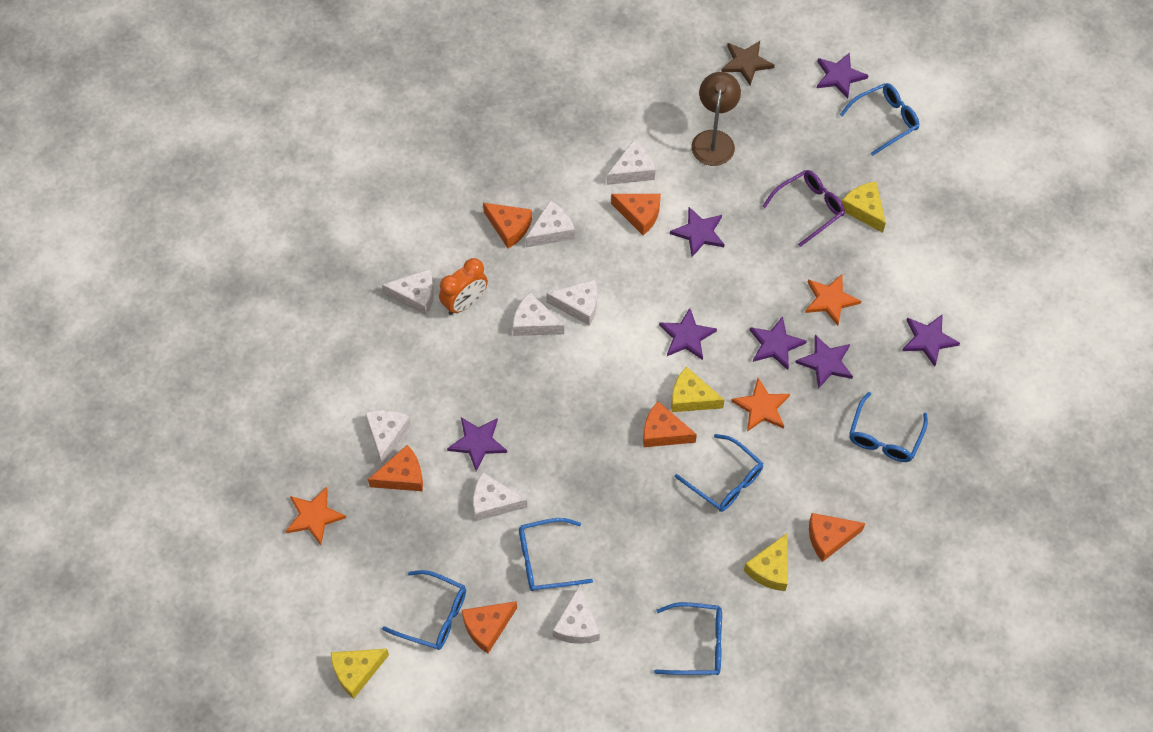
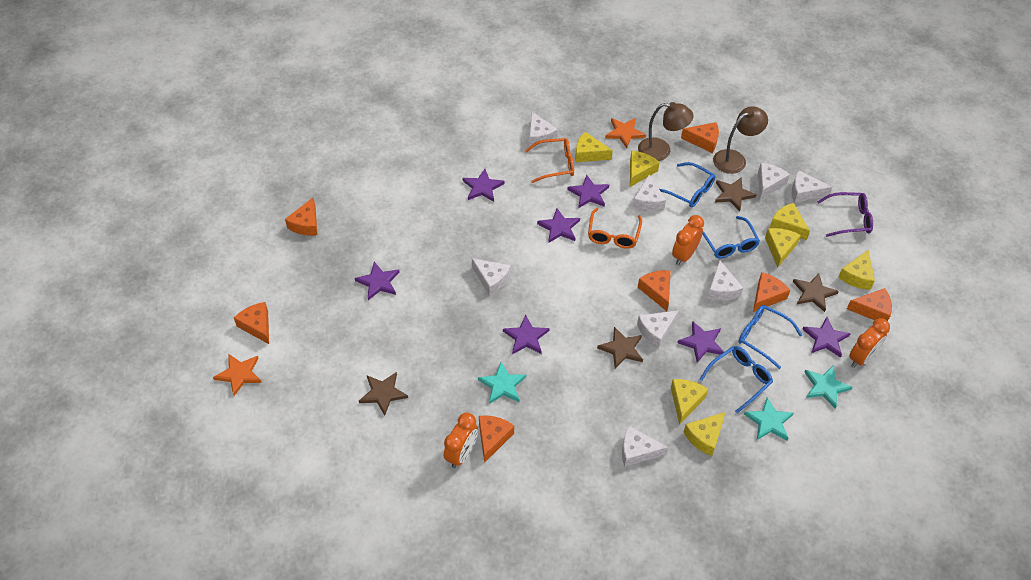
blue glasses: [382,570,466,650] [519,518,593,591] [654,602,722,675] [675,434,763,512] [840,83,919,156] [849,392,928,462] = 6 -> [659,162,716,207] [700,346,773,413] [702,216,760,259] [738,305,802,369] = 4
brown lamp: [691,72,741,166] = 1 -> [638,102,694,161] [713,106,768,174] = 2
brown star: [721,41,775,85] = 1 -> [359,372,408,416] [597,327,643,368] [715,177,757,211] [793,273,839,312] = 4
orange cheese: [368,445,423,491] [462,601,517,653] [483,203,532,248] [611,194,661,235] [643,401,697,447] [809,513,866,562] = 6 -> [234,302,269,344] [285,197,318,236] [479,415,514,463] [638,270,671,311] [681,122,719,153] [753,272,790,312] [847,288,892,321] = 7
orange clock: [439,258,488,315] = 1 -> [444,413,478,468] [672,215,704,265] [849,318,890,368] = 3
orange glasses: none = 0 -> [525,138,574,183] [588,208,642,249] = 2
orange star: [286,487,346,545] [731,378,790,432] [805,275,861,326] = 3 -> [213,354,262,396] [605,118,646,148] = 2
turquoise star: none = 0 -> [478,362,526,404] [744,397,794,441] [804,365,853,409] = 3
yellow cheese: [331,649,389,699] [671,367,724,412] [744,533,788,591] [842,182,886,233] = 4 -> [575,132,613,162] [630,151,660,187] [671,379,708,425] [684,412,726,456] [765,228,801,268] [770,203,810,240] [838,250,875,290] = 7

